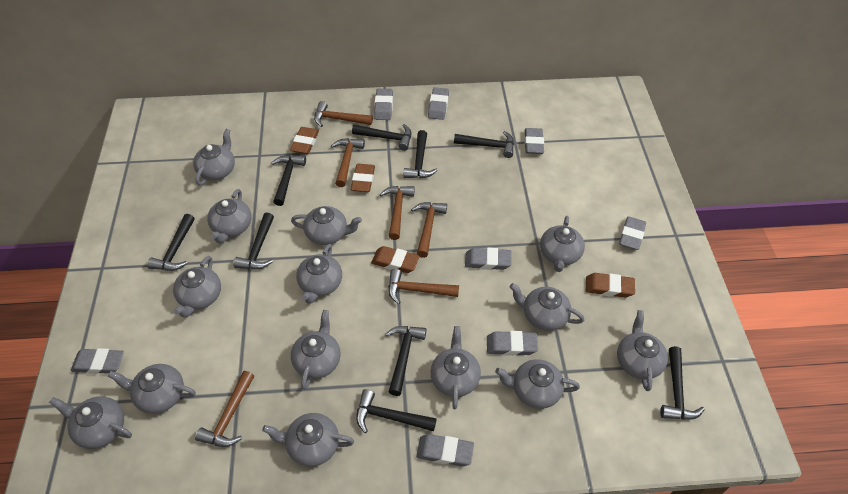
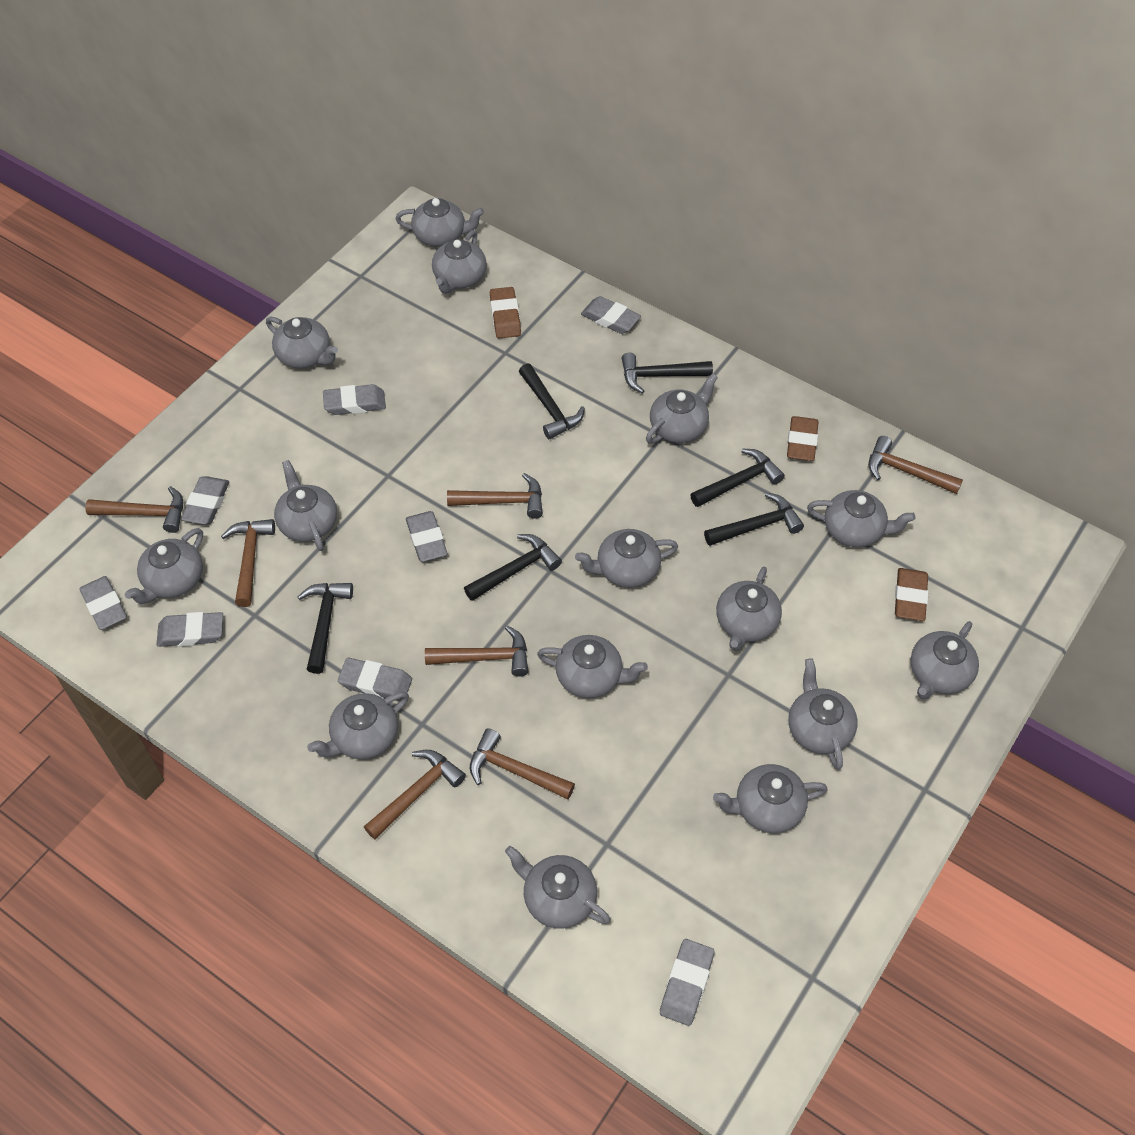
black hammer: [147,214,195,271] [233,213,274,270] [271,155,306,206] [352,124,411,151] [356,389,437,433] [385,326,427,396] [403,130,438,178] [454,131,514,158] [660,346,705,420] = 9 -> [298,583,353,674] [464,534,562,601] [519,363,585,439] [622,353,713,394] [690,449,785,507] [704,493,804,546] = 6
brown eraser: [290,127,319,154] [351,164,375,192] [371,246,420,273] [586,273,635,298] = 4 -> [490,287,521,338] [787,416,819,461] [895,568,928,621] = 3
brown hammer: [195,371,254,447] [314,101,373,127] [331,138,365,187] [379,186,415,240] [388,269,459,304] [411,202,447,258] = 6 -> [85,486,183,533] [221,519,275,607] [364,750,466,840] [425,626,528,677] [447,473,543,519] [470,728,575,799] [868,436,963,494] = 7
grey teapot: [49,396,132,449] [108,364,196,414] [173,256,221,318] [193,129,235,185] [207,189,252,243] [262,413,354,467] [291,206,362,245] [291,310,341,390] [296,244,342,304] [430,326,481,409] [495,359,580,409] [510,283,584,331] [540,216,585,272] [617,310,668,391] = 14 -> [125,528,203,604] [266,317,338,368] [274,460,337,551] [307,692,409,759] [396,198,484,247] [432,230,487,294] [505,846,611,929] [537,635,648,698] [575,529,678,588] [646,373,718,444] [713,764,828,833] [716,567,782,651] [788,658,858,769] [807,490,916,547] [911,621,979,699] = 15

